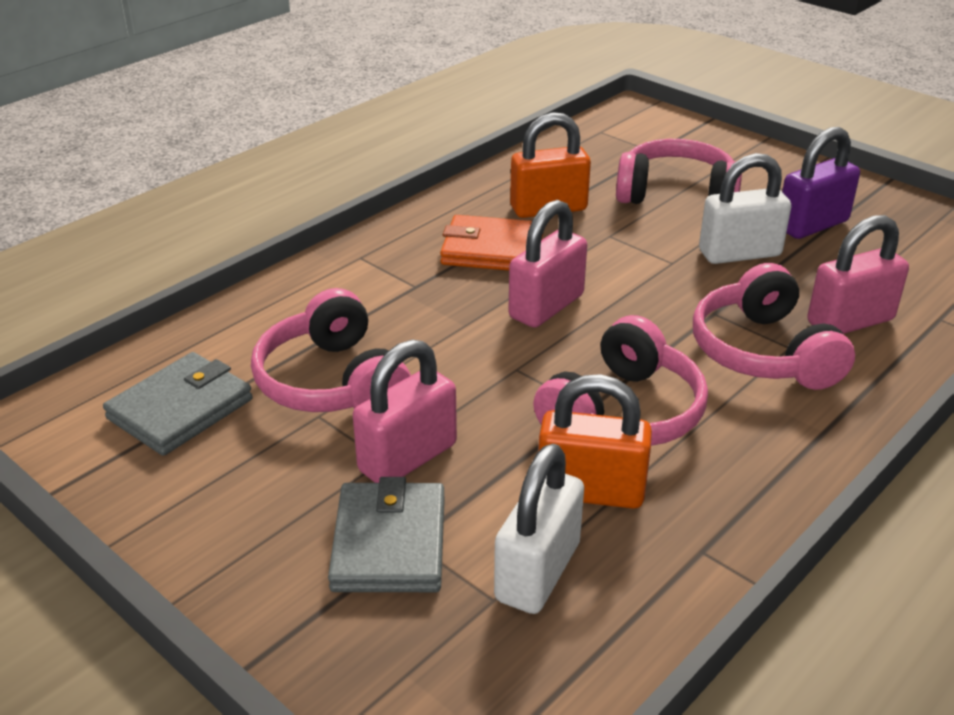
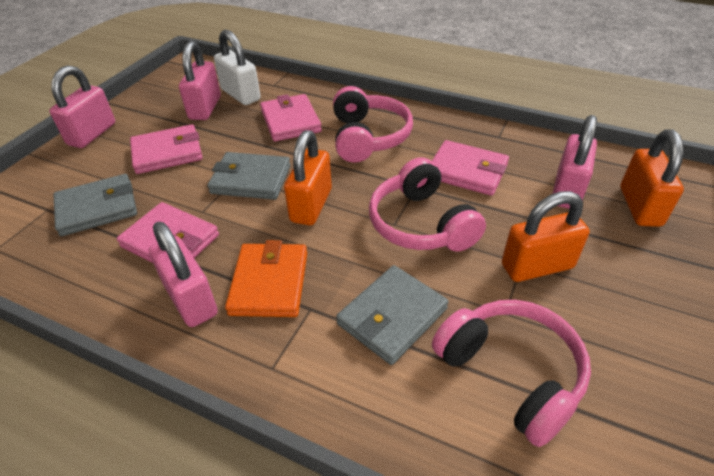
grey wallet: [103,352,253,456] [328,477,445,592] = 2 -> [53,174,137,236] [207,152,291,200] [336,265,449,365] = 3
orange padlock: [510,112,591,218] [538,374,652,509] = 2 -> [284,130,332,225] [502,191,590,282] [620,130,684,227] = 3
pink headphones: [251,288,411,412] [533,315,708,446] [616,139,742,204] [693,263,855,390] = 4 -> [333,86,413,163] [369,157,486,252] [432,300,591,447] = 3
pink padlock: [353,339,457,483] [508,200,587,328] [807,215,909,334] = 3 -> [49,65,115,148] [149,222,218,327] [179,41,221,120] [552,115,597,209] = 4
pink wallet: none = 0 -> [117,202,219,263] [130,124,203,174] [260,94,322,141] [432,140,509,196] = 4
purple padlock: [782,127,860,239] = 1 -> none = 0
white padlock: [494,444,584,614] [699,153,791,264] = 2 -> [214,30,261,105] = 1

